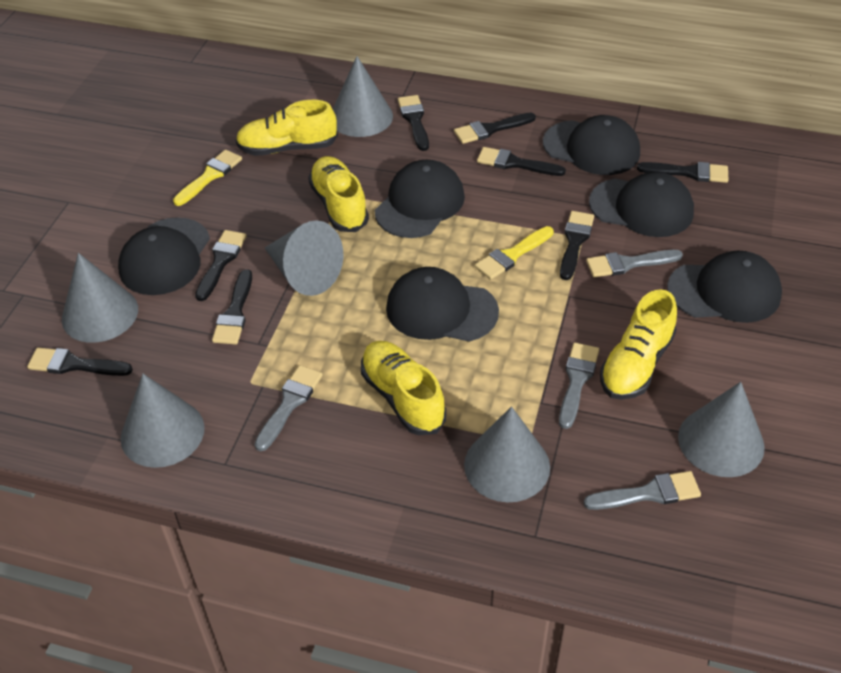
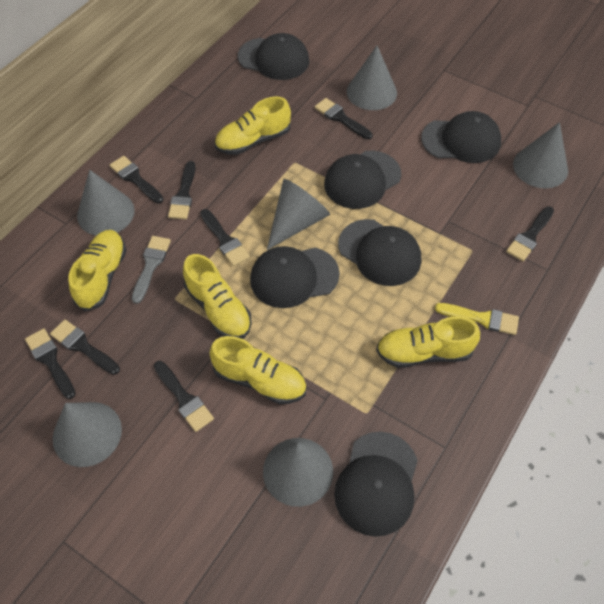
grey brush: [255,365,323,451] [559,343,599,429] [584,471,701,510] [586,250,683,277] = 4 -> [132,236,171,304] = 1
yellow brush: [173,150,242,206] [475,226,554,280] = 2 -> [435,303,519,335] = 1
yellow shoe: [236,100,338,156] [308,156,369,232] [361,341,446,435] [600,289,677,400] = 4 -> [69,230,126,311] [183,254,252,339] [209,336,306,404] [215,96,291,155] [376,316,480,368] = 5

